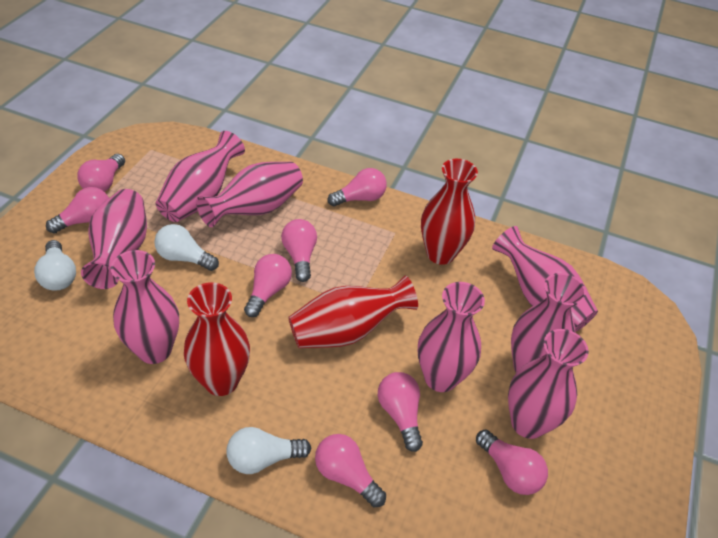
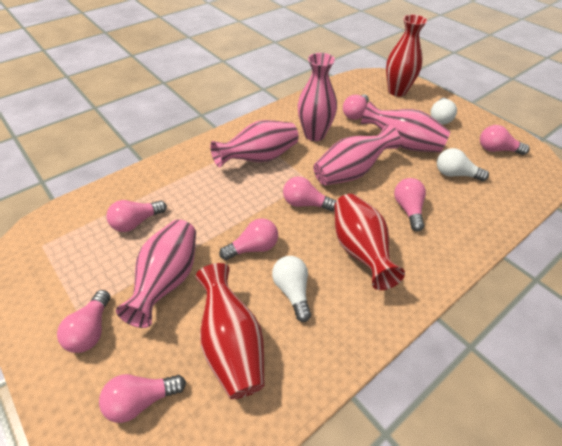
pink vase: [81,189,147,289] [111,250,179,364] [156,131,245,222] [196,162,303,227] [418,282,485,392] [492,226,598,332] [508,329,589,439] [511,273,586,373] = 8 -> [116,220,196,328] [210,120,299,167] [298,53,337,141] [313,125,401,185] [361,101,450,153] = 5

